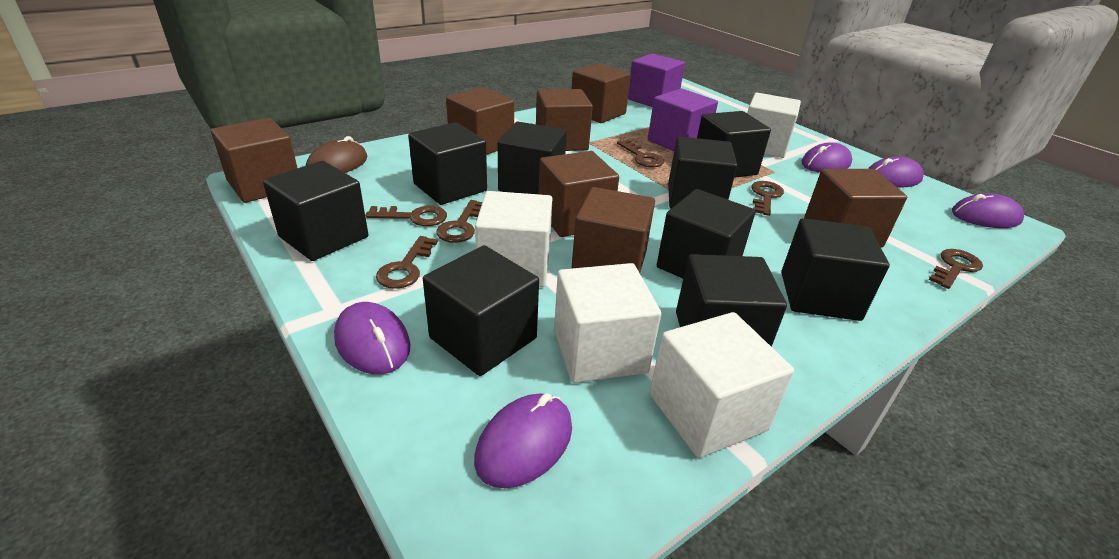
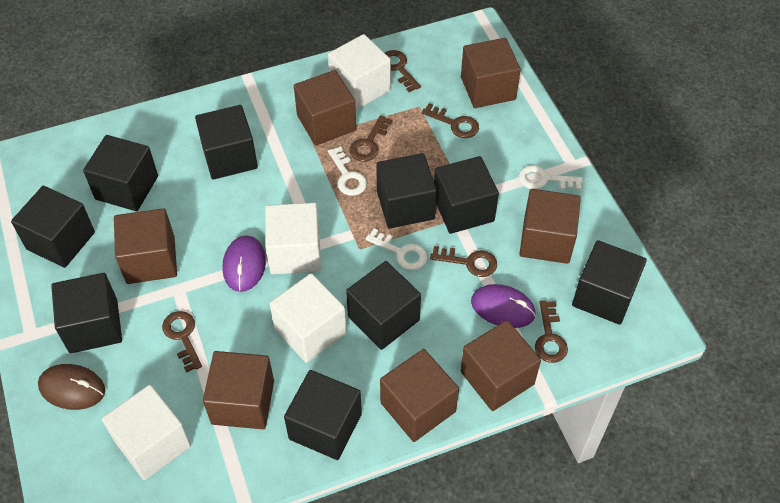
purple cube: [628,53,685,107] [648,88,718,151] = 2 -> none = 0
purple mouse: [334,302,410,374] [474,393,572,488] [802,142,852,173] [868,157,924,188] [952,193,1024,228] = 5 -> [222,235,266,292] [471,284,536,328] = 2
white key: none = 0 -> [328,146,367,196] [365,228,427,270] [518,165,583,190] = 3

